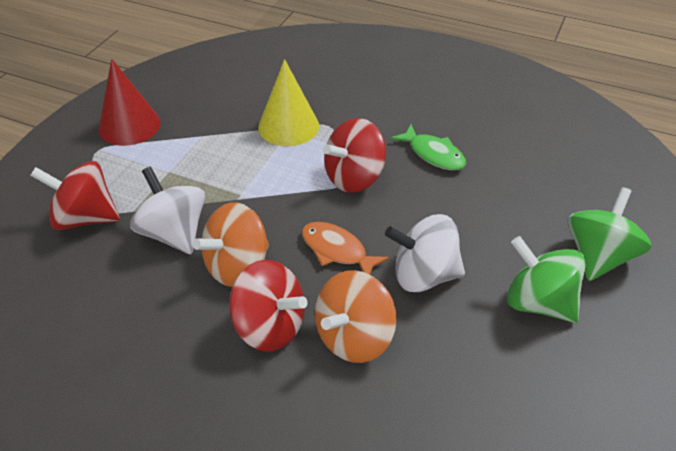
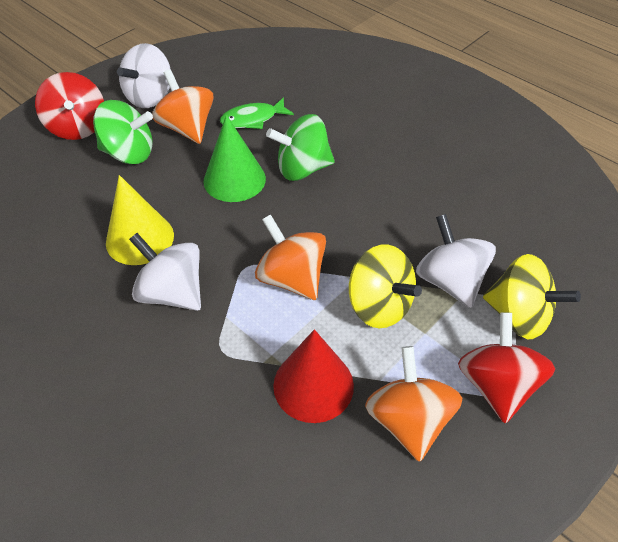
green cone: none = 0 -> [204,115,266,202] = 1
orange fish: [302,222,389,275] = 1 -> none = 0
orange spinning top: [193,202,269,287] [315,270,397,363] = 2 -> [152,69,214,144] [255,214,326,300] [365,346,462,462] = 3
red spinning top: [30,161,120,230] [229,260,307,352] [323,118,386,193] = 3 -> [35,72,104,140] [458,312,555,423] = 2
white spinning top: [130,167,205,254] [385,214,465,292] = 2 -> [117,43,170,108] [129,233,201,311] [416,214,496,308] = 3
yellow spinning top: none = 0 -> [349,244,422,328] [483,254,581,339] = 2

